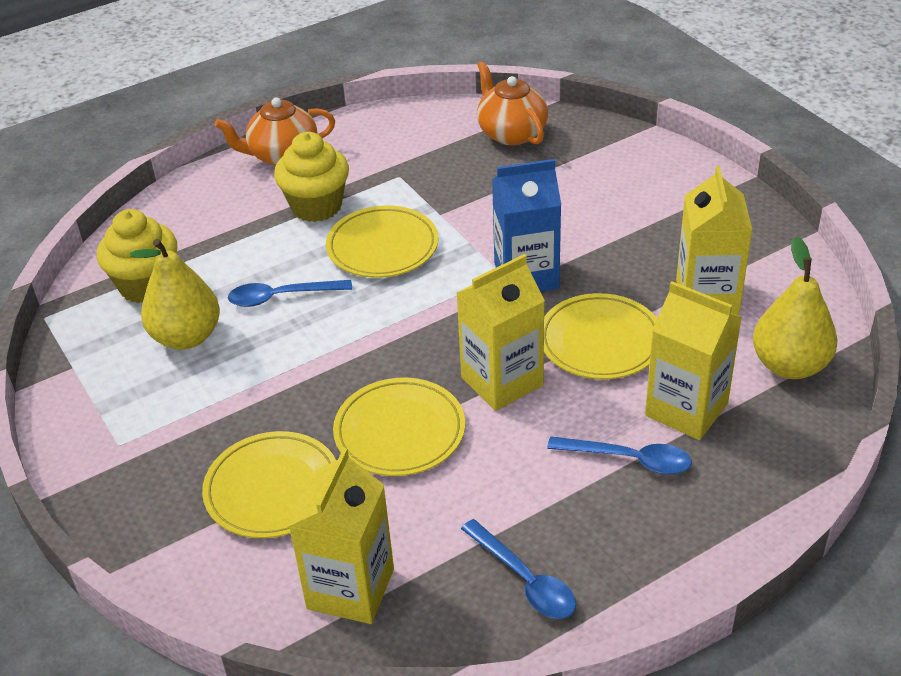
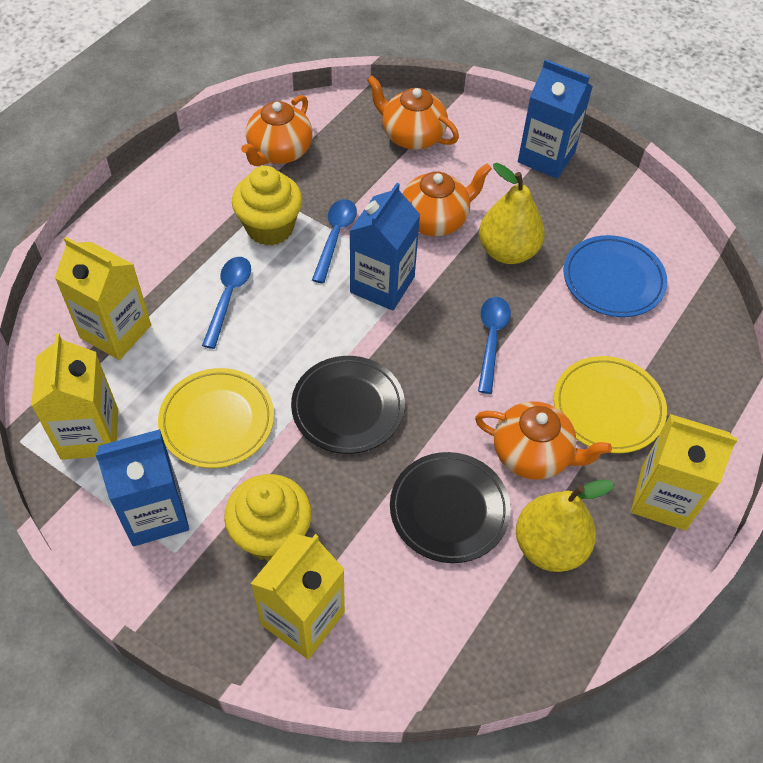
black plate: none = 0 -> [291,356,405,454] [390,452,511,563] = 2
blue carton: [492,159,561,292] = 1 -> [95,429,189,546] [350,183,420,311] [518,59,593,179] = 3
blue plate: none = 0 -> [564,235,668,317] = 1
orange teapot: [215,97,335,166] [477,61,548,145] = 2 -> [241,95,312,166] [367,75,459,150] [402,163,492,236] [475,401,612,480] = 4
yellow plate: [202,431,336,538] [326,206,439,278] [333,378,465,476] [544,293,657,379] = 4 -> [158,368,274,468] [554,356,667,453] = 2

